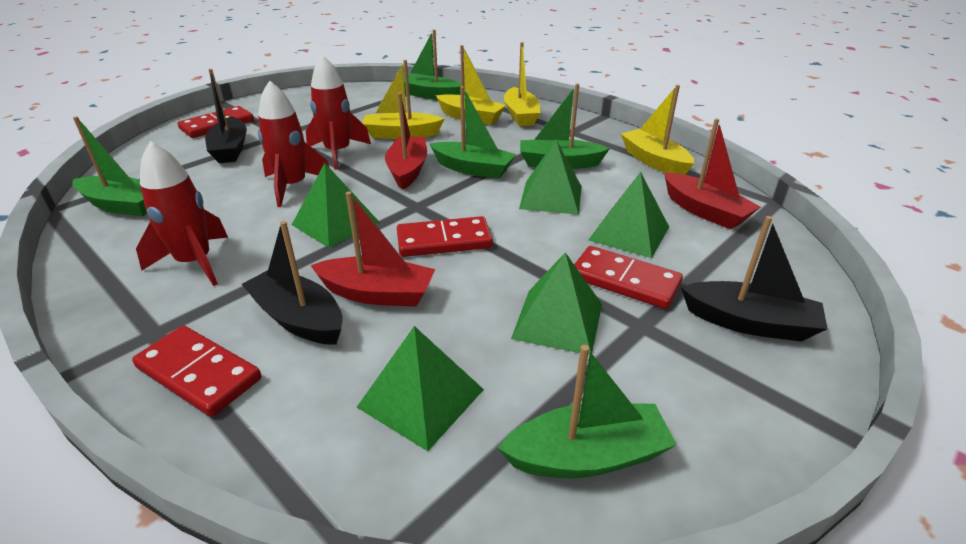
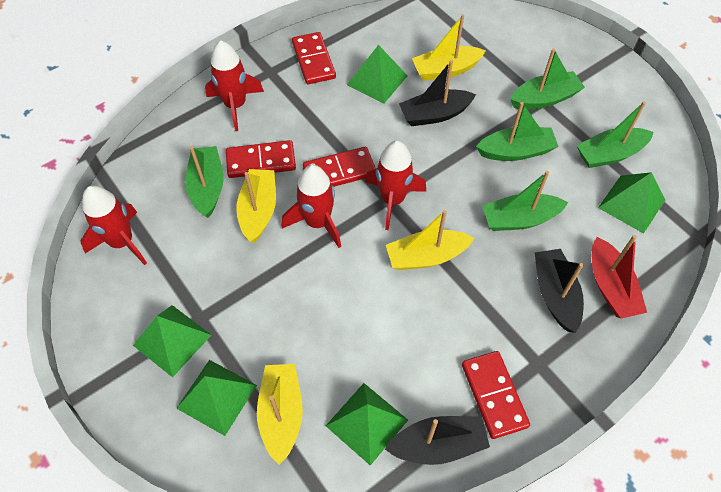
red boat: [310,191,435,307] [385,93,427,190] [664,119,760,229] = 3 -> [592,235,647,319] = 1
red rocket: [136,141,228,286] [258,81,330,207] [306,55,371,170] = 3 -> [80,185,147,265] [205,40,264,131] [282,165,341,248] [365,141,426,230] = 4

